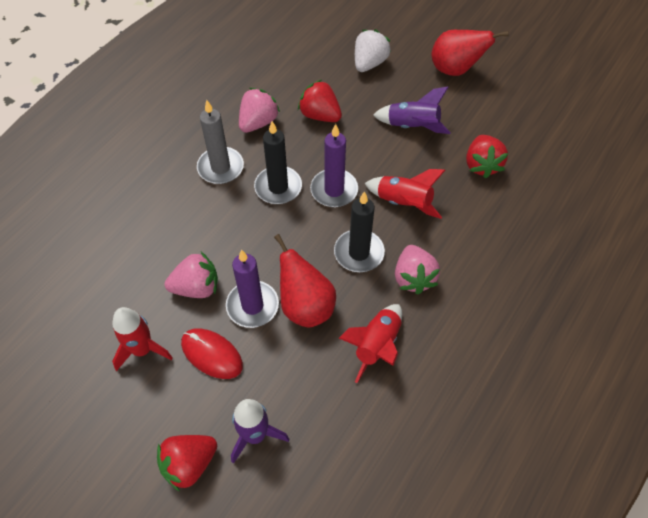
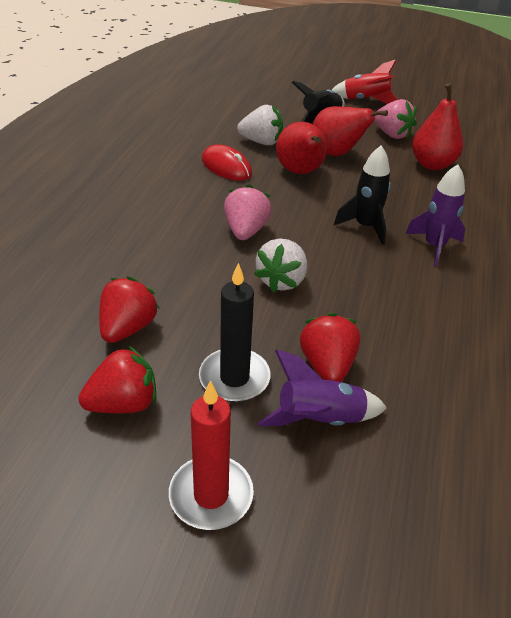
black candle: [254,121,302,204] [334,191,385,272] = 2 -> [199,263,271,402] = 1
black rocket: none = 0 -> [292,81,345,123] [334,146,391,245] = 2
grey candle: [197,100,244,184] = 1 -> none = 0
pink strawberry: [165,252,218,298] [239,88,280,133] [395,245,440,294] = 3 -> [224,184,272,240] [374,99,417,139] = 2
purple candle: [226,250,279,328] [310,124,358,207] = 2 -> none = 0
red candle: none = 0 -> [169,380,254,530] = 1
red pear: [274,234,336,328] [431,30,509,76] = 2 -> [276,122,327,174] [313,106,388,156] [412,83,463,170] = 3
red rocket: [112,307,173,371] [339,304,402,383] [365,169,445,219] = 3 -> [332,59,398,104] = 1
white strawberry: [355,30,391,72] = 1 -> [237,105,283,145] [254,239,307,292] = 2

